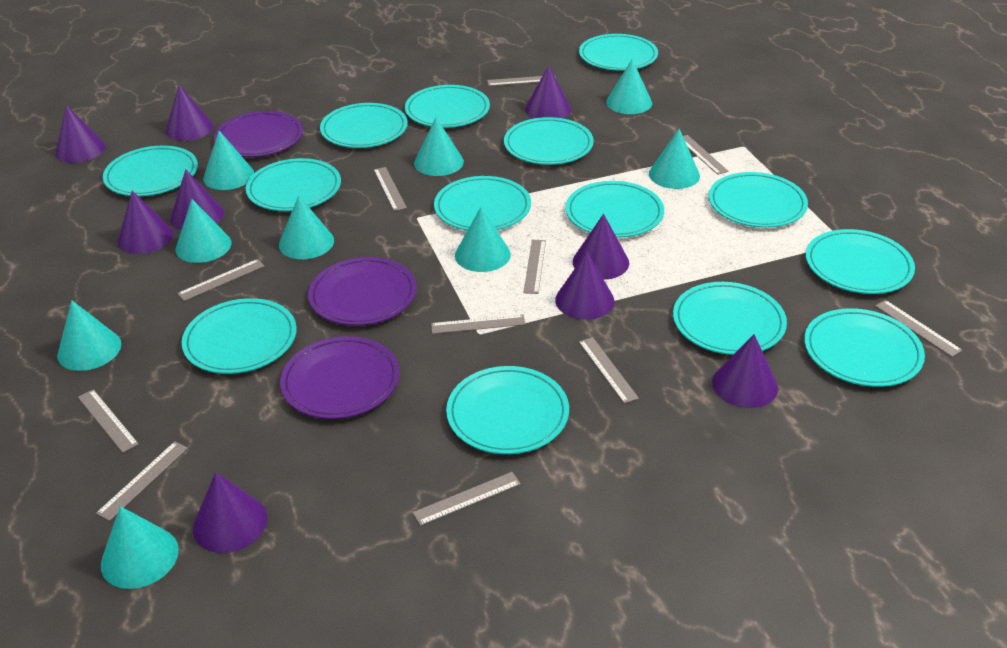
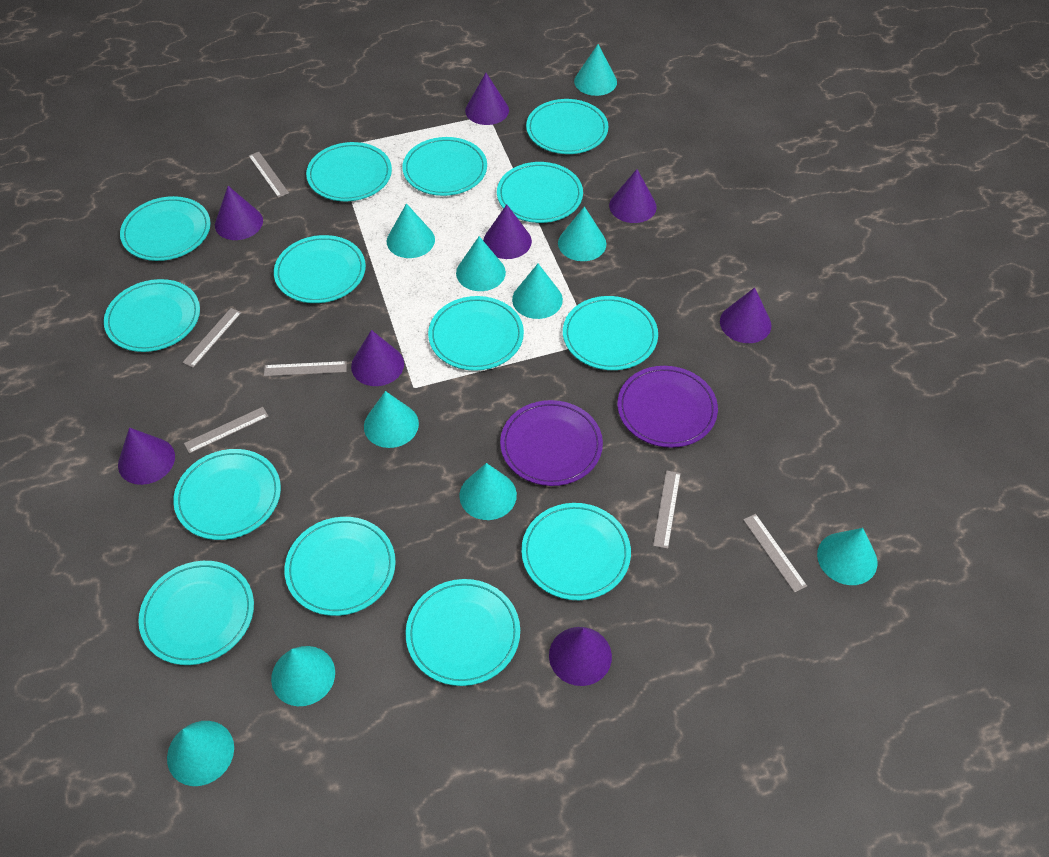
grey ruler: [78,389,139,453] [96,441,188,521] [177,259,264,301] [374,167,407,211] [413,472,521,526] [431,314,526,334] [487,75,556,86] [523,240,546,294] [579,337,639,404] [683,135,729,175] [875,300,962,357] = 11 -> [182,308,242,368] [184,407,269,454] [249,152,289,198] [264,361,347,376] [653,471,681,549] [743,514,807,593] = 6
purple cone: [55,105,105,163] [118,190,173,254] [165,85,213,141] [170,169,224,230] [193,472,267,553] [525,65,571,118] [555,252,614,320] [573,214,629,280] [712,334,778,408] = 9 -> [118,427,175,485] [215,186,263,240] [351,330,404,386] [465,73,509,125] [483,204,532,259] [549,627,612,686] [609,169,657,223] [720,287,771,343] = 8
purple plate: [214,111,303,157] [280,336,399,419] [308,257,416,326] = 3 -> [500,400,603,486] [617,366,718,448] = 2
turquoise cone: [57,300,121,371] [101,506,179,589] [176,199,231,263] [203,131,254,190] [279,195,334,259] [414,118,464,176] [455,207,511,272] [606,59,652,114] [649,129,700,189] = 9 -> [167,721,234,786] [271,646,335,706] [364,391,419,448] [387,203,435,258] [456,236,506,291] [459,463,517,520] [512,264,563,319] [558,206,606,261] [574,44,617,96] [817,528,878,585] = 10

